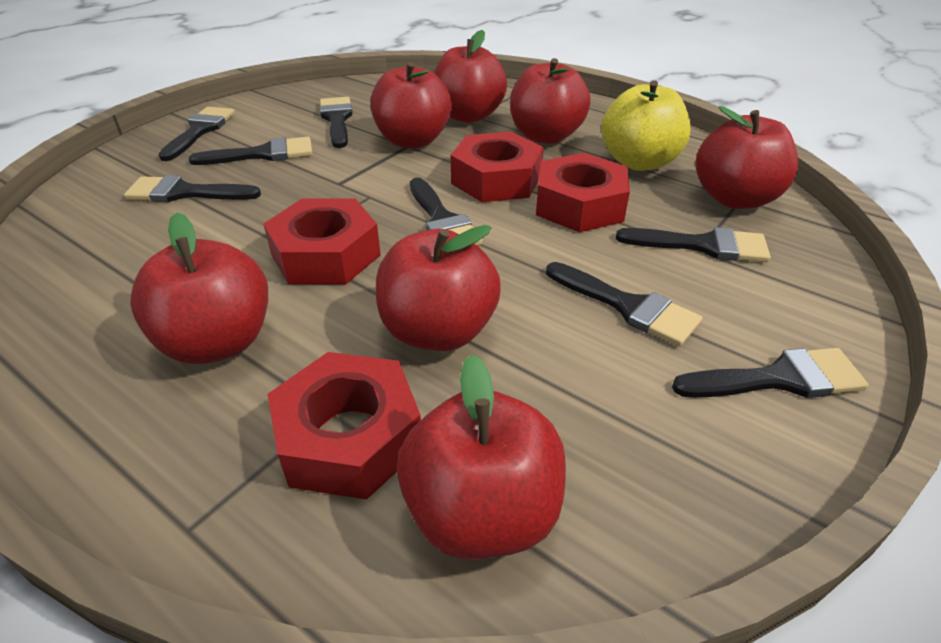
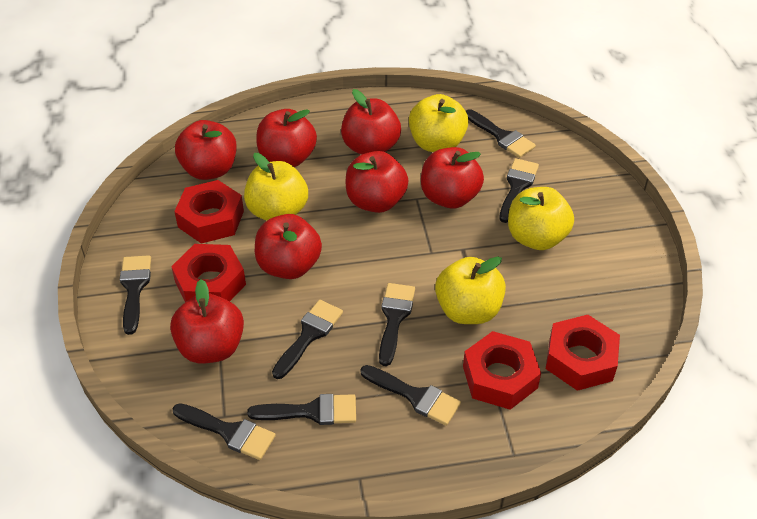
yellow apple: [601,80,691,171] = 1 -> [244,153,308,221] [409,94,469,152] [435,257,506,324] [508,187,574,250] = 4

